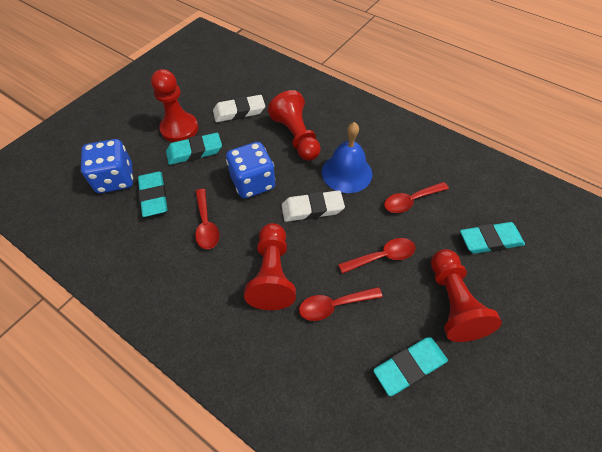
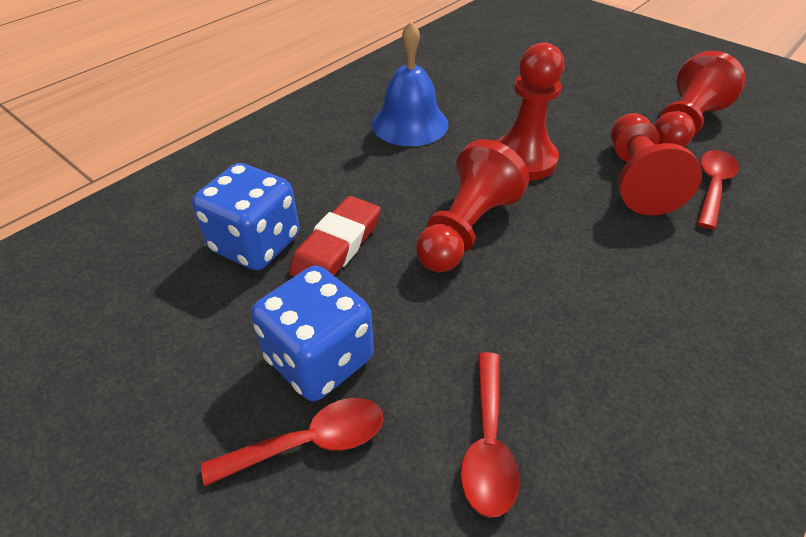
red eraser: none = 0 -> [289,196,380,277] = 1
red spoon: [195,189,219,249] [299,287,383,321] [338,238,416,274] [384,182,449,213] = 4 -> [201,398,383,486] [460,352,519,518] [697,150,739,229] = 3
turquoise eraser: [138,172,168,217] [166,133,222,165] [373,337,448,396] [460,222,525,254] = 4 -> none = 0
white eraser: [213,95,265,122] [281,190,345,222] = 2 -> none = 0

